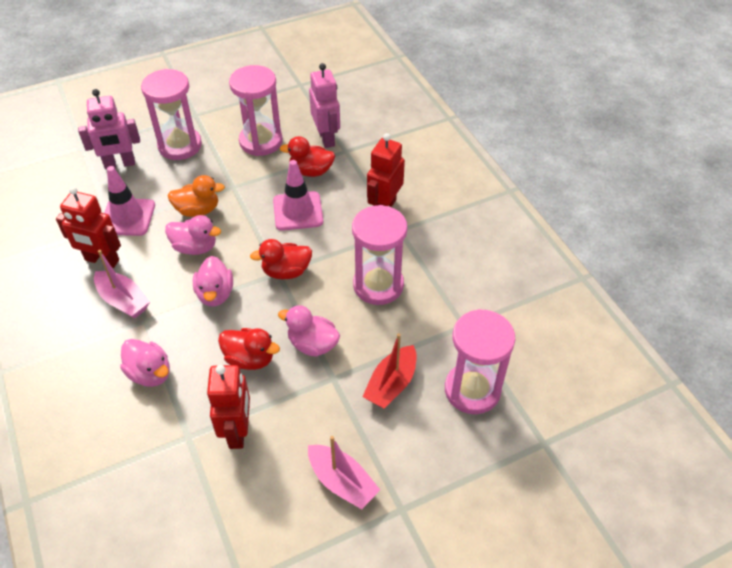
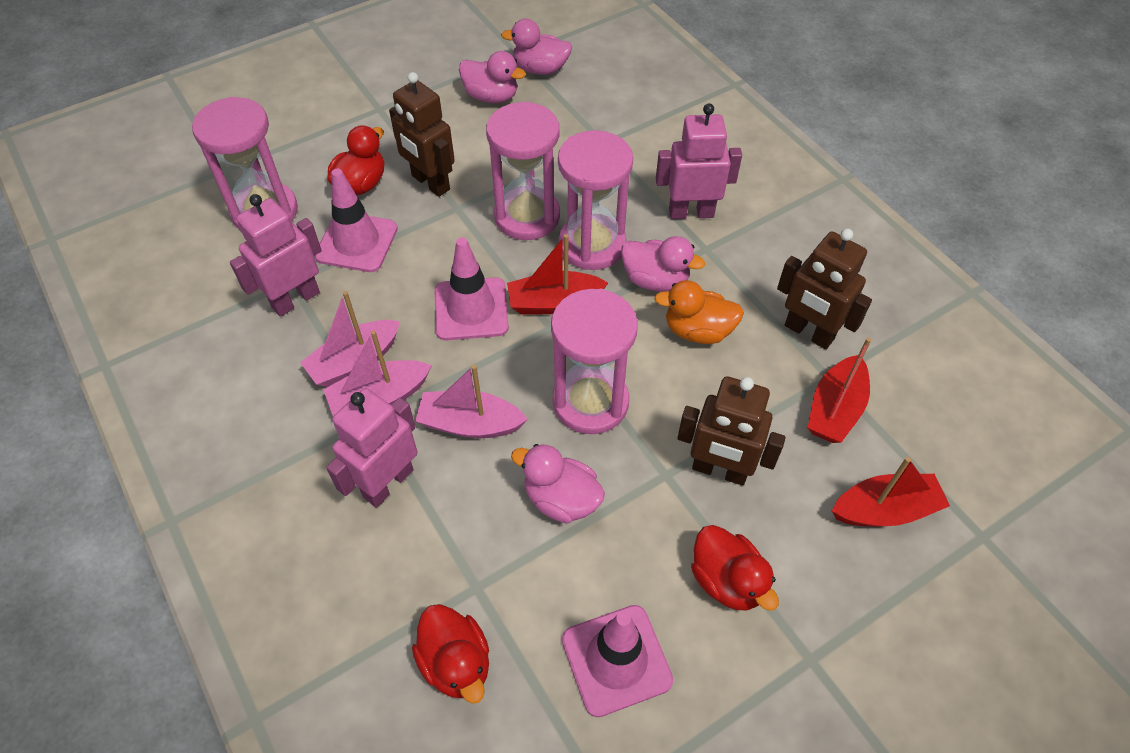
brown robot: none = 0 -> [389,72,455,197] [678,376,785,486] [777,229,872,349] = 3
pink boat: [94,250,150,319] [308,436,380,509] = 2 -> [300,291,400,387] [323,330,432,416] [415,365,528,438] = 3
pink robot: [78,89,140,170] [309,63,340,148] = 2 -> [230,194,322,317] [326,388,417,507] [656,103,742,219] = 3
pink traffic cone: [104,166,155,236] [273,160,323,231] = 2 -> [315,169,398,272] [435,237,509,341] [562,605,673,717] = 3
red boat: [362,333,417,409] = 1 -> [507,234,608,315] [808,338,871,443] [832,457,950,527] = 3
red robot: [56,186,121,268] [207,365,250,449] [367,133,405,207] = 3 -> none = 0

